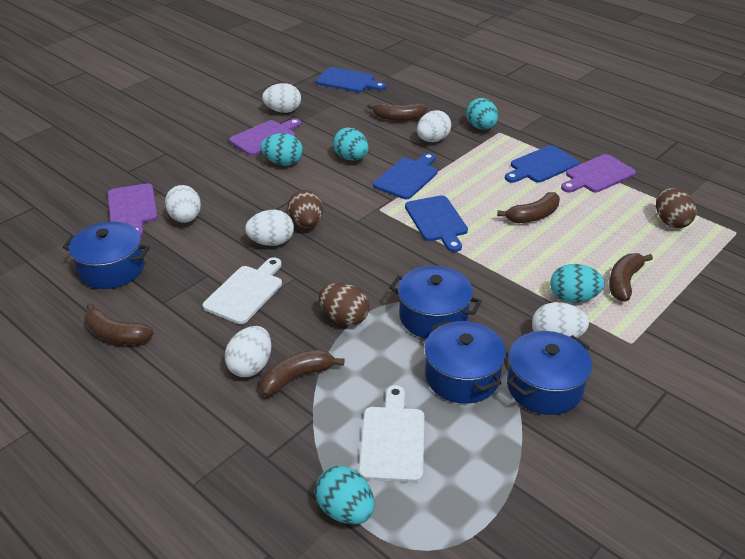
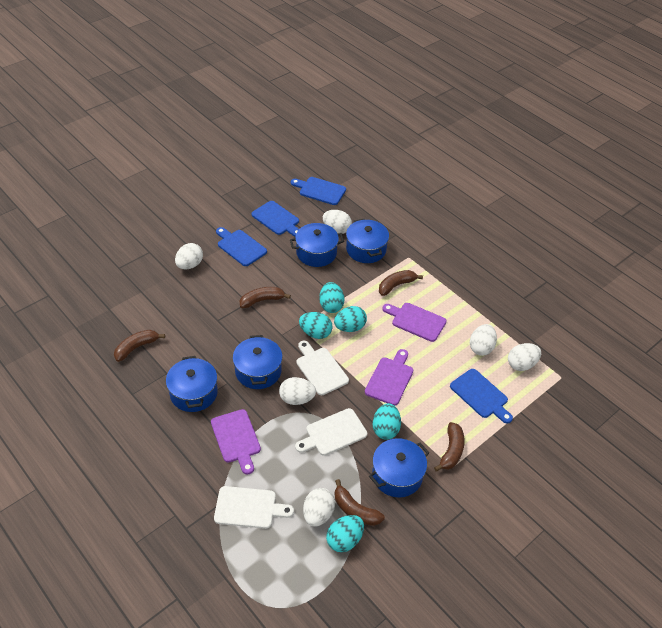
blue pot: [63,221,150,289] [389,266,482,339] [425,320,506,404] [507,331,592,415] = 4 -> [166,356,218,412] [233,335,283,389] [290,223,344,267] [346,219,389,263] [369,438,430,498] = 5
brown egg: [287,190,323,228] [319,283,369,326] [656,188,697,228] = 3 -> none = 0
white cutting board: [203,257,282,324] [359,385,424,482] = 2 -> [214,486,294,529] [295,408,367,456] [297,341,349,395] = 3

